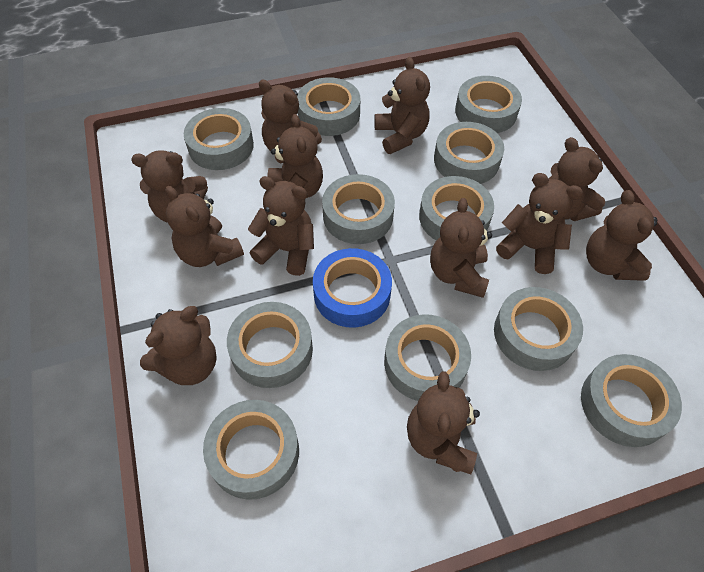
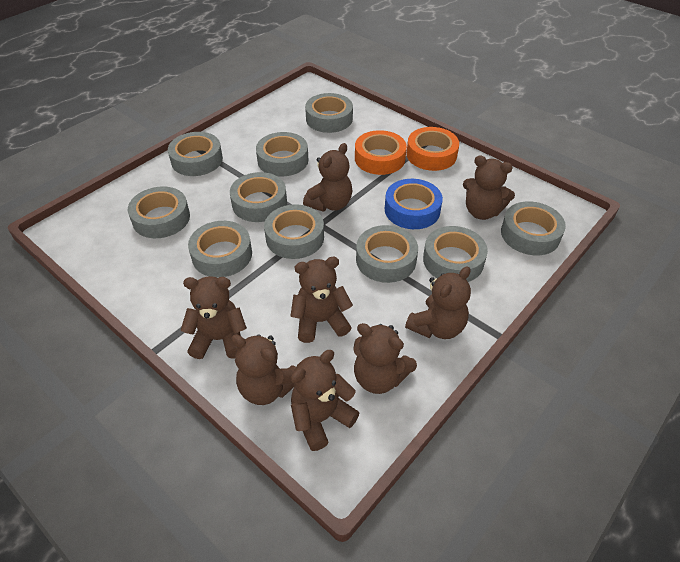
brown teddy bear: [131,150,208,222] [140,306,217,385] [165,186,244,267] [248,176,314,276] [259,80,322,152] [268,114,323,198] [374,57,430,154] [407,371,480,474] [430,198,492,298] [496,173,583,274] [548,137,605,221] [586,190,657,281] = 12 -> [181,276,247,359] [231,334,296,405] [290,257,353,343] [291,350,359,451] [303,143,352,212] [353,323,417,394] [405,266,471,339] [463,155,515,220] = 8
grey tape: [184,108,254,170] [203,400,299,500] [227,302,313,388] [297,77,360,136] [322,174,395,244] [384,314,471,401] [419,176,494,240] [434,122,504,184] [455,76,522,133] [494,287,583,371] [581,354,682,447] = 11 -> [128,186,190,238] [168,132,223,176] [188,221,252,277] [230,172,287,222] [256,132,308,177] [264,204,324,259] [305,93,353,133] [356,225,418,283] [423,226,488,282] [501,201,566,255] = 10
orange tape: none = 0 -> [355,130,407,175] [406,127,459,171] = 2

